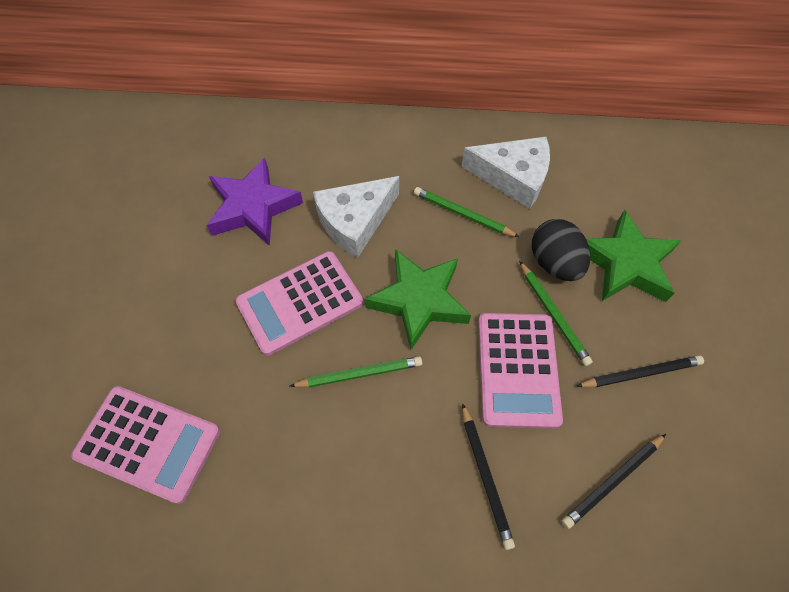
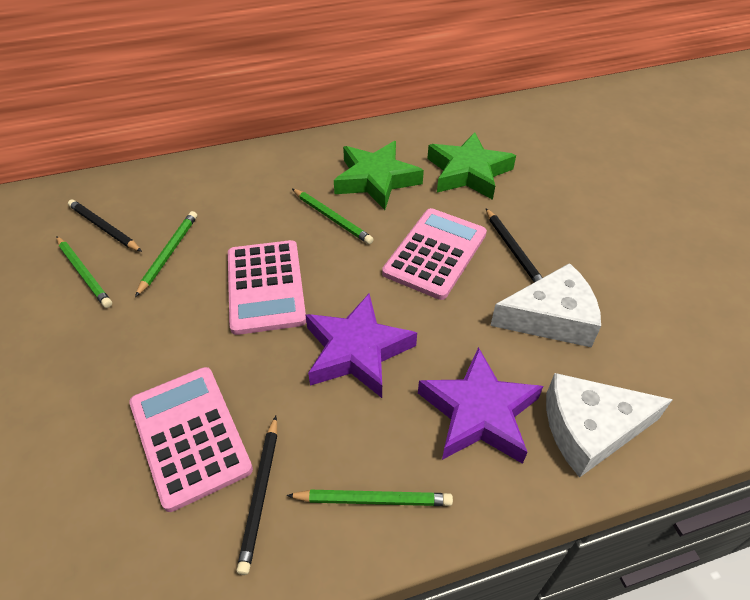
black egg: [532,219,590,281] = 1 -> none = 0
green pencil: [290,356,422,388] [414,187,519,237] [519,261,593,366] = 3 -> [56,236,112,308] [135,211,197,297] [286,490,453,506] [292,189,374,244] = 4
purple star: [207,158,303,246] = 1 -> [305,293,417,398] [418,347,543,464] = 2

